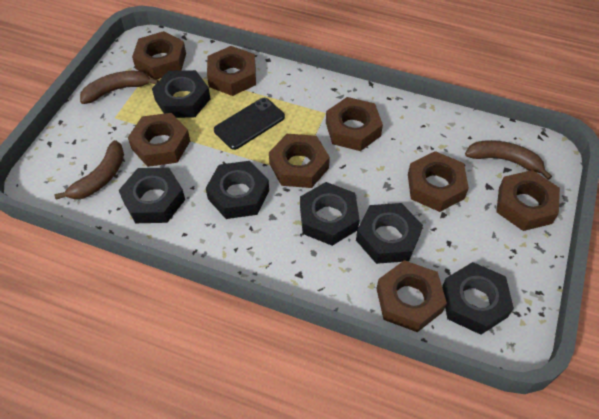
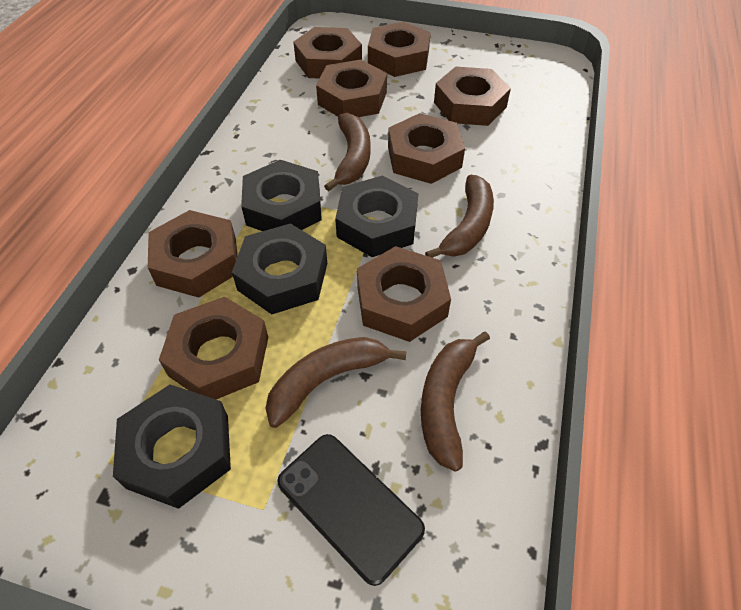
black nut: [119,167,185,223] [152,70,210,118] [206,161,269,219] [300,182,360,246] [356,203,423,264] [442,262,514,335] = 6 -> [113,385,231,509] [232,223,327,314] [241,160,322,231] [335,175,418,257] = 4
brown banana: [54,140,124,200] [80,71,159,104] [465,140,552,180] = 3 -> [265,337,407,428] [324,113,371,191] [421,331,490,472] [425,175,494,258] = 4

